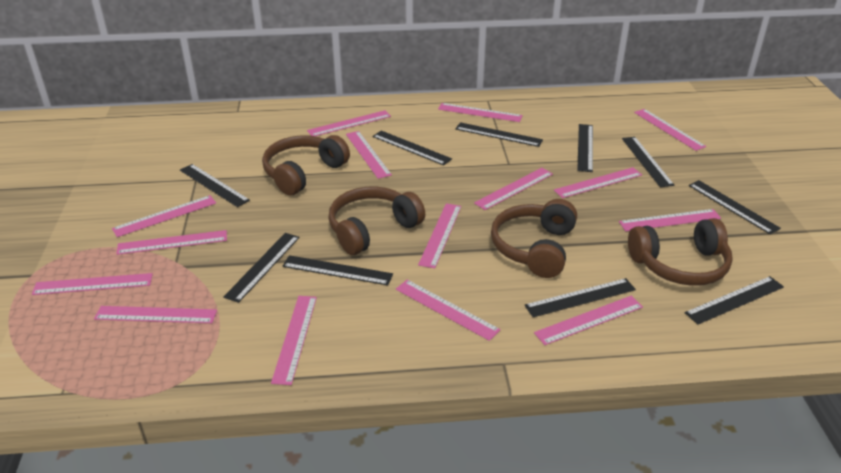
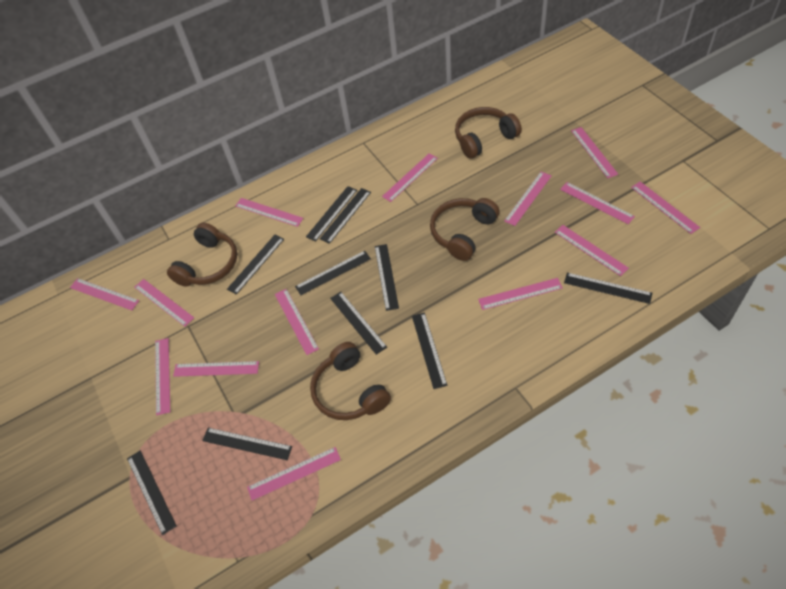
pink ruler: [32,273,153,295] [94,306,217,323] [112,195,216,237] [116,230,227,255] [271,296,317,385] [307,110,391,136] [346,131,392,179] [396,280,501,341] [418,203,461,268] [438,103,523,122] [474,168,553,210] [534,296,643,345] [554,167,642,198] [619,209,721,231] [634,109,706,151] = 15 -> [70,278,139,310] [134,279,194,327] [155,338,170,415] [173,361,259,377] [235,198,303,227] [247,447,341,501] [275,289,319,355] [382,153,438,202] [478,278,563,310] [504,172,552,226] [555,225,629,276] [560,182,635,224] [571,127,618,178] [631,182,700,234] = 14

